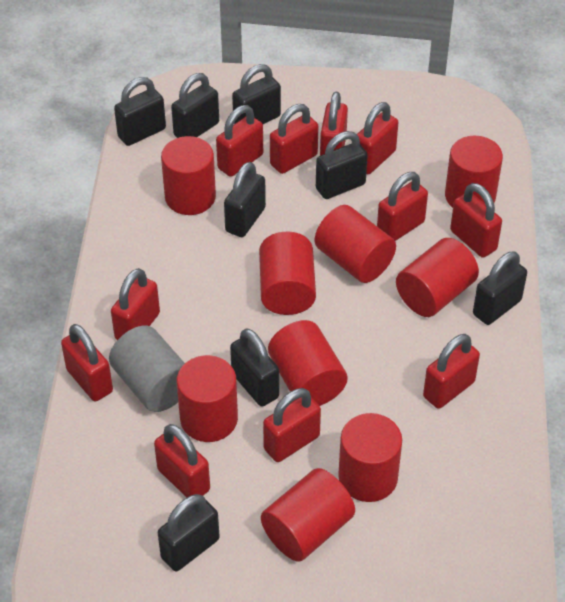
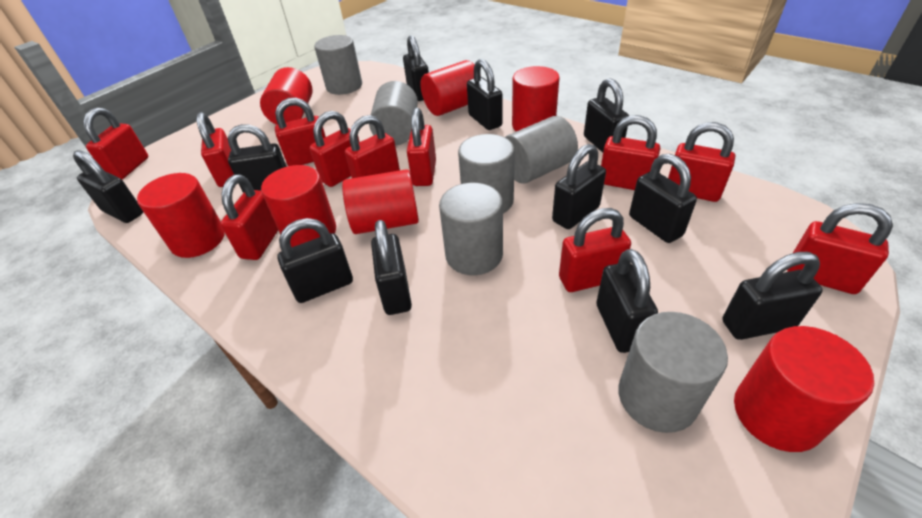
black padlock: [114,77,166,146] [158,494,220,571] [171,73,219,138] [224,162,266,237] [230,328,279,407] [232,64,281,124] [316,131,368,199] [473,251,527,325] = 8 -> [73,150,143,223] [228,124,287,193] [277,218,353,303] [371,220,412,315] [403,36,429,101] [467,59,503,130] [552,144,606,229] [584,78,629,153] [596,249,658,353] [629,154,697,243] [722,252,823,340] = 11
grey cylinder: [109,325,185,412] = 1 -> [314,35,362,95] [369,81,418,145] [439,183,503,275] [458,134,515,214] [505,116,578,184] [618,312,728,433] = 6
red cylinder: [161,136,216,215] [177,355,238,442] [259,232,316,315] [261,468,355,562] [268,320,348,406] [315,205,396,283] [338,413,402,502] [396,238,479,317] [445,136,503,208] = 9 -> [137,173,225,258] [260,67,313,125] [261,165,336,247] [342,169,419,234] [420,60,474,116] [512,66,559,131] [734,326,874,452] = 7

